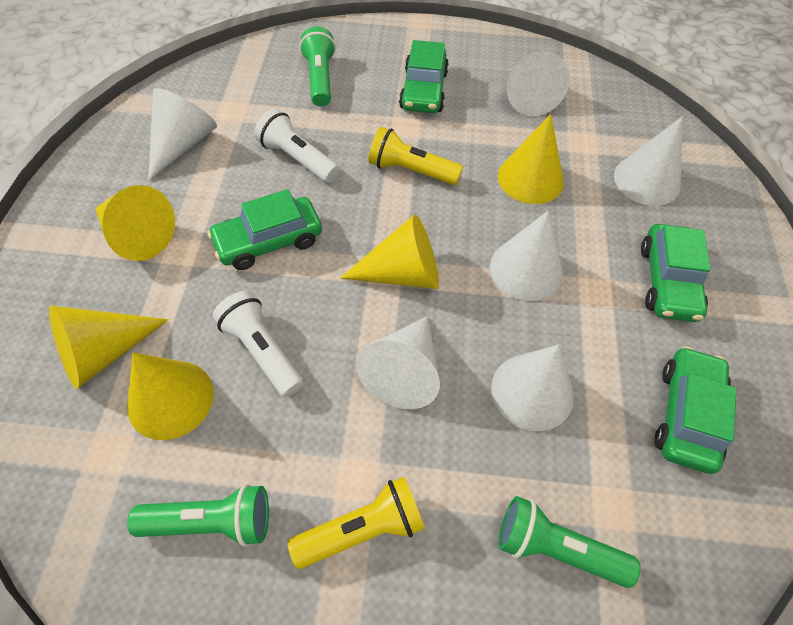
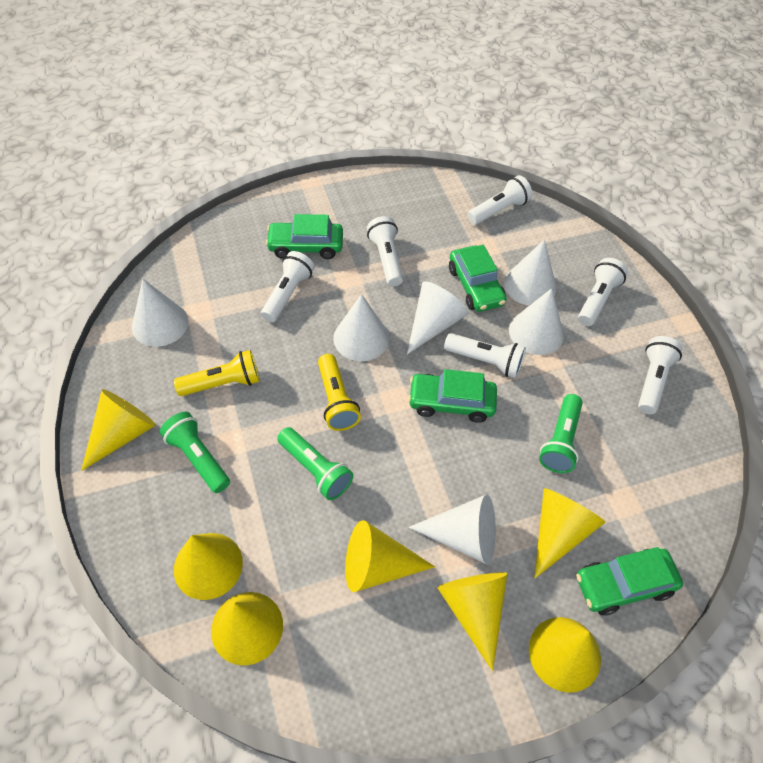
white flashlight: [213,291,304,397] [254,109,339,183] = 2 -> [261,251,315,322] [367,216,403,286] [444,333,526,378] [467,175,532,225] [578,258,628,326] [638,336,682,414] = 6
yellow cone: [49,306,169,389] [95,185,175,261] [127,352,214,440] [340,214,439,289] [498,114,564,204] = 5 -> [81,389,156,471] [174,533,243,600] [211,592,283,666] [345,520,435,592] [437,572,508,671] [529,617,601,693] [534,488,606,578] = 7

